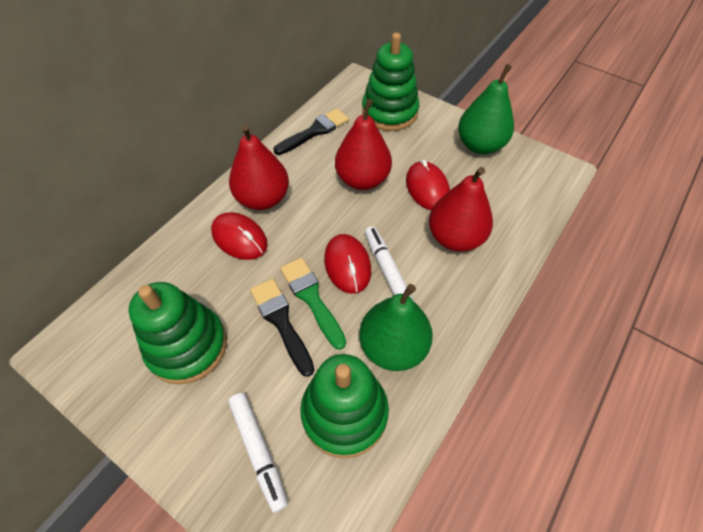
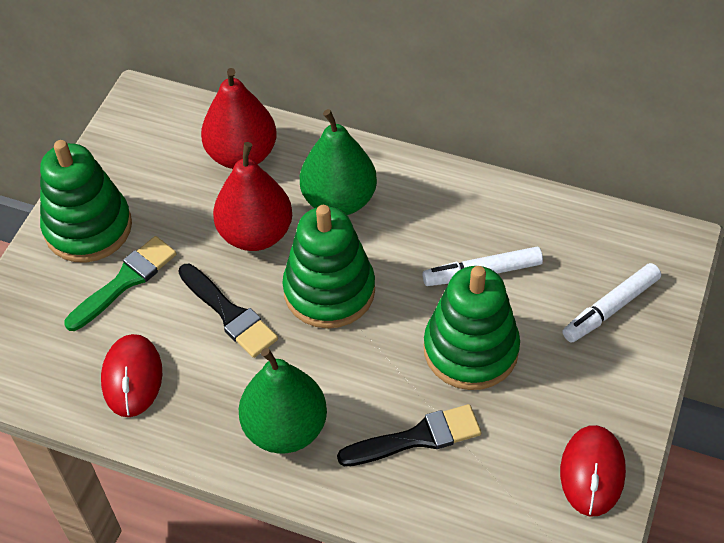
red mouse: [211,212,268,260] [324,234,371,294] [406,160,450,210] = 3 -> [101,334,162,417] [560,425,626,516] = 2
red pear: [229,124,289,210] [335,99,392,190] [429,167,493,252] = 3 -> [201,68,277,169] [213,142,292,251] = 2

